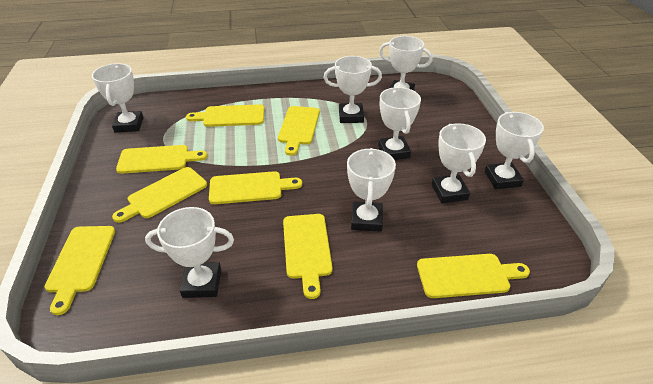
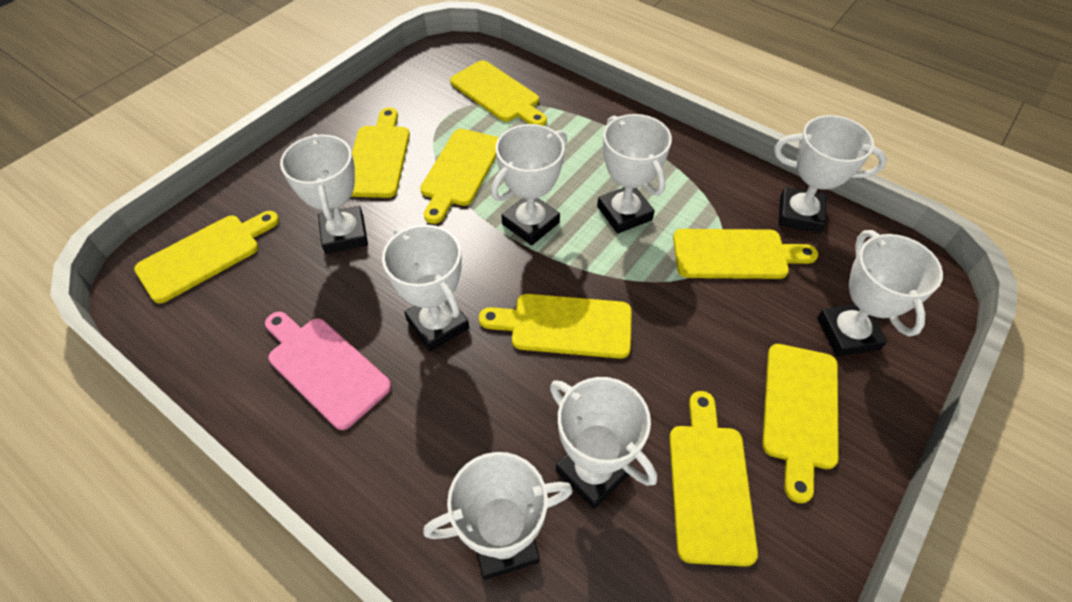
pink cutting board: none = 0 -> [265,312,391,430] = 1

